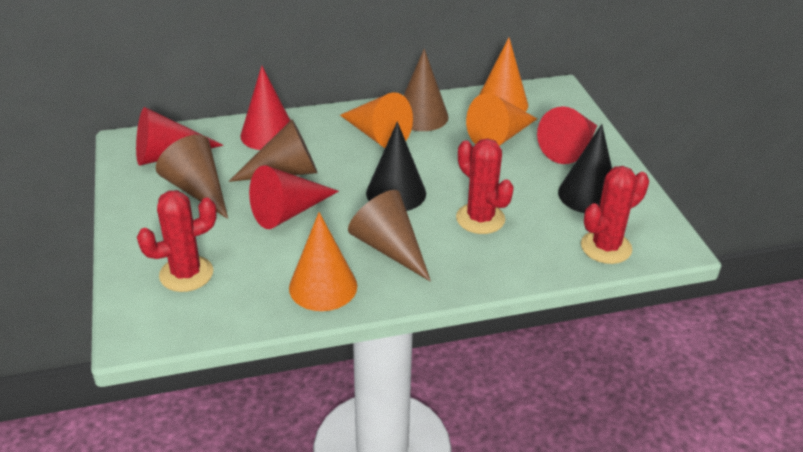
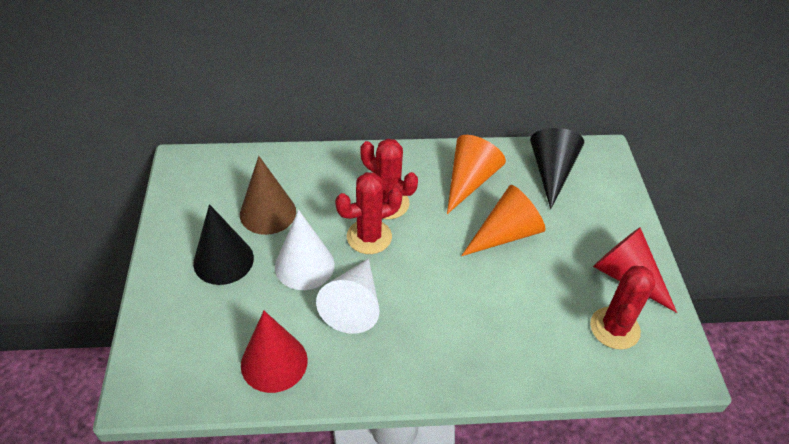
brown cone: [156,135,228,219] [229,119,317,182] [348,190,431,282] [403,49,448,131] = 4 -> [240,156,296,235] = 1
orange cone: [289,212,357,311] [340,92,413,148] [466,93,537,146] [479,38,528,112] = 4 -> [447,135,506,214] [461,185,545,256] = 2
red cone: [136,107,223,166] [240,66,290,150] [249,165,339,229] [537,106,597,164] = 4 -> [241,311,308,393] [593,227,677,313] = 2
white cone: none = 0 -> [275,210,335,290] [316,258,380,334] = 2

